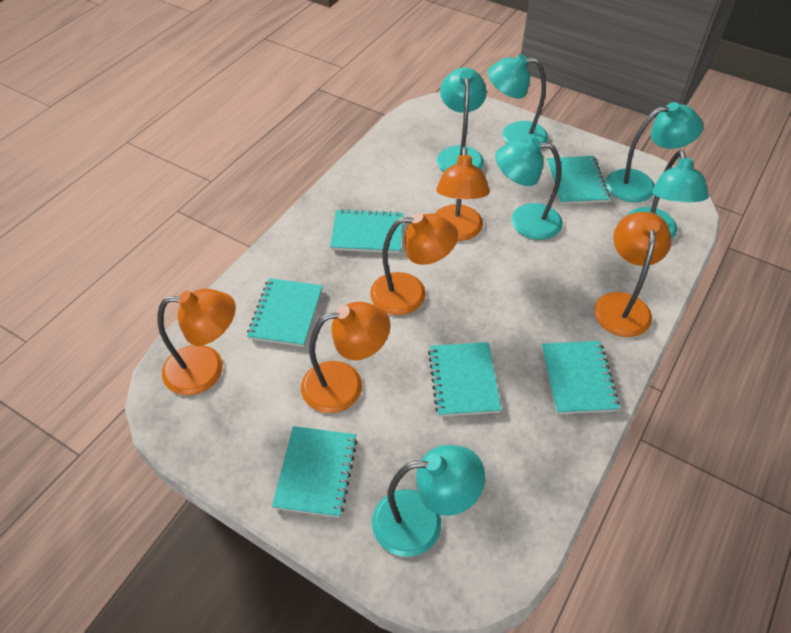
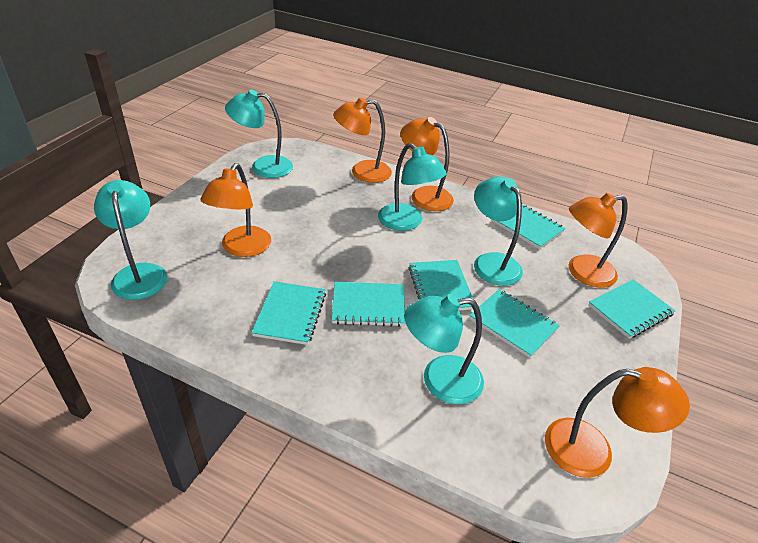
turquoise lamp: [372,445,485,557] [437,67,487,172] [487,54,548,144] [495,138,563,240] [606,102,703,202] [627,150,709,240] = 6 -> [94,180,167,300] [225,90,293,178] [378,143,447,231] [404,294,484,404] [474,176,523,286] = 5

